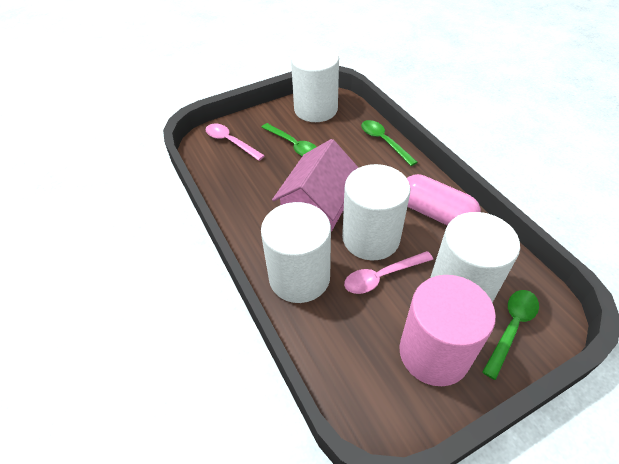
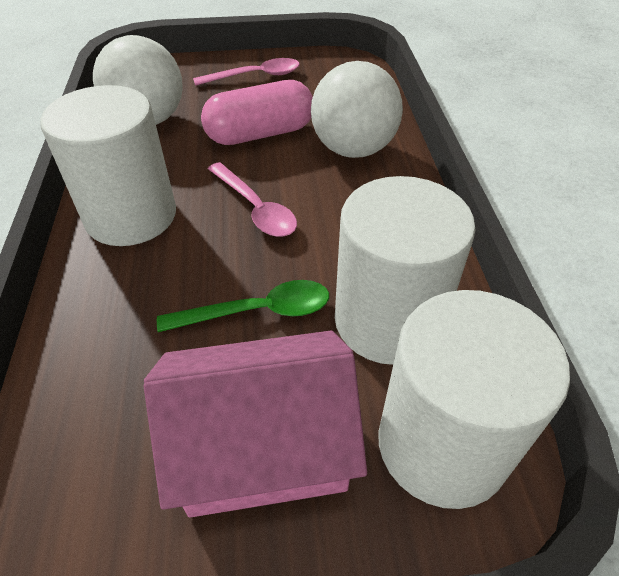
green spoon: [262,123,316,156] [361,120,418,166] [482,290,539,380] = 3 -> [157,280,329,332] = 1
pink cylinder: [400,275,496,386] = 1 -> none = 0
white ball: none = 0 -> [93,35,183,125] [311,61,403,158] = 2
white cylinder: [261,202,331,303] [291,46,339,122] [342,164,410,261] [430,212,520,303] = 4 -> [40,85,176,246] [335,176,475,365] [378,290,570,509] = 3

